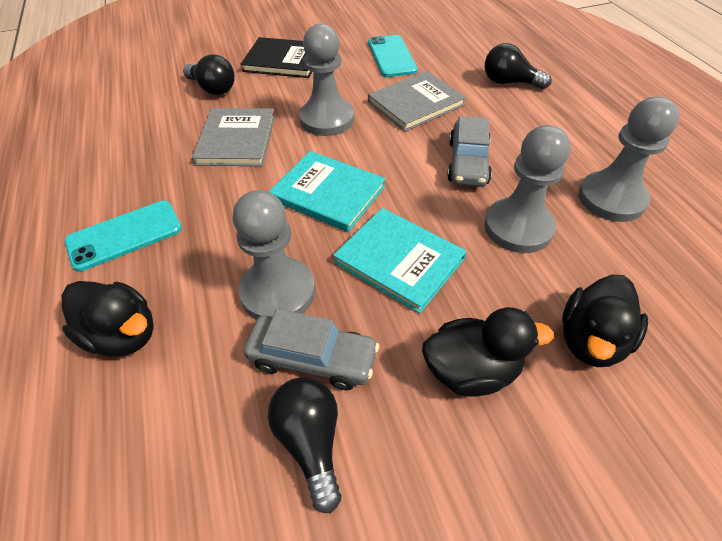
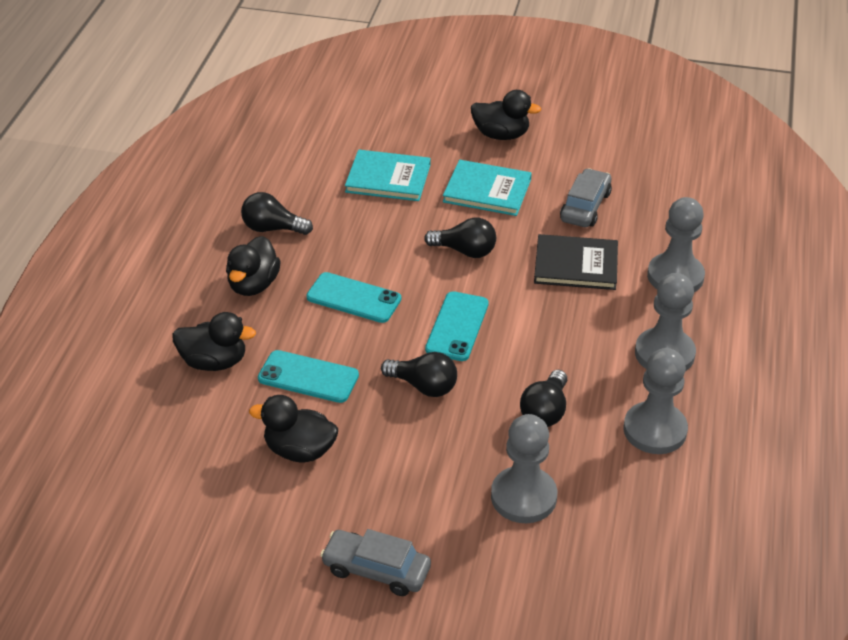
black duck: [62,281,154,357] [422,307,554,397] [562,275,648,367] = 3 -> [172,312,256,371] [226,236,281,296] [249,395,338,463] [471,90,541,140] = 4
black light bulb: [183,54,235,95] [268,377,342,514] [485,43,552,89] = 3 -> [241,192,313,235] [381,352,457,397] [424,217,496,258] [520,370,567,427] = 4
grey book: [192,108,275,166] [368,71,466,132] = 2 -> none = 0
turquoise phone: [65,201,182,272] [368,35,418,77] = 2 -> [258,350,359,403] [306,272,401,323] [425,291,489,361] = 3

